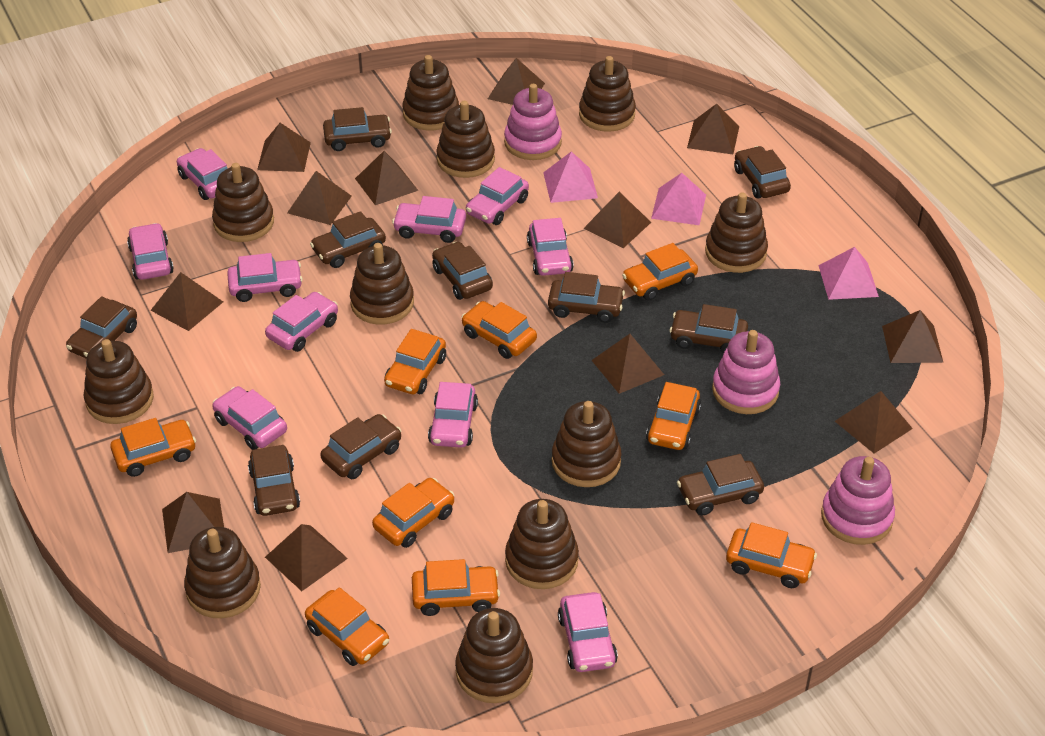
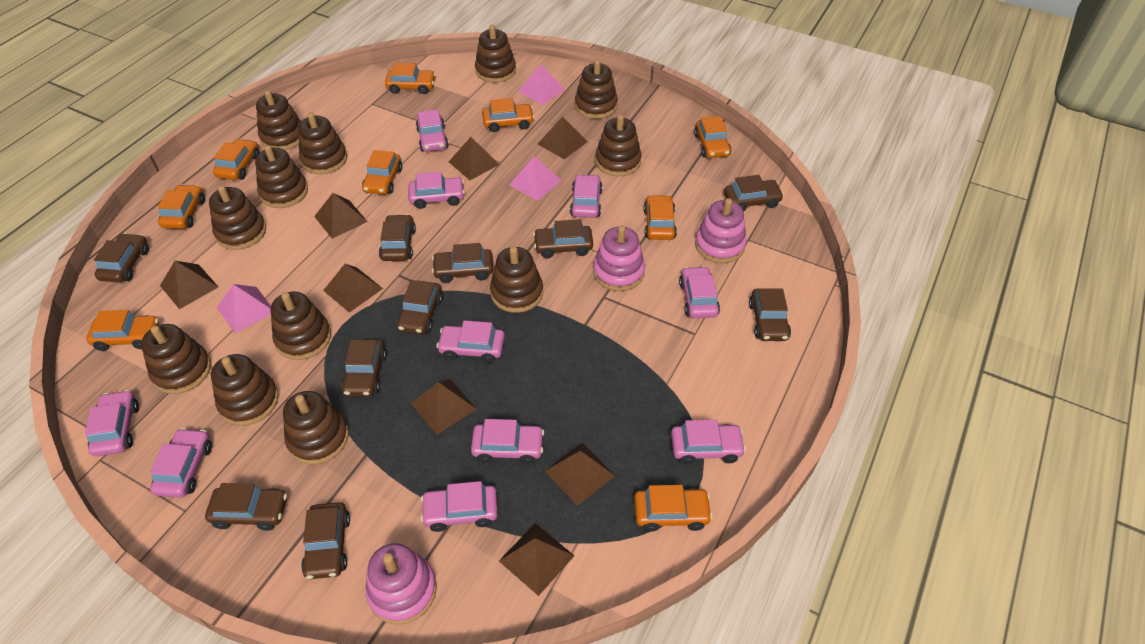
brown pyramid: [150,272,223,331] [162,492,224,553] [257,123,311,172] [265,524,348,591] [287,171,352,225] [355,151,419,205] [488,58,545,105] [583,192,651,248] [591,334,664,394] [687,104,739,154] [835,391,913,454] [882,310,944,363] = 12 -> [160,261,218,309] [314,193,368,239] [323,264,383,313] [411,379,476,435] [449,137,500,180] [499,523,574,596] [538,116,588,159] [545,443,615,506] = 8
brown stacking toy: [84,339,154,424] [184,527,261,618] [212,163,274,242] [350,243,414,325] [402,55,459,130] [436,101,495,178] [455,608,533,703] [505,499,579,589] [552,401,621,487] [579,56,636,132] [705,192,768,273] = 11 -> [141,324,211,394] [209,185,266,250] [211,354,279,426] [255,145,308,208] [256,90,301,150] [271,292,331,360] [283,391,349,464] [298,112,347,174] [475,25,516,83] [490,246,543,313] [575,59,618,119] [595,114,641,176] = 12

